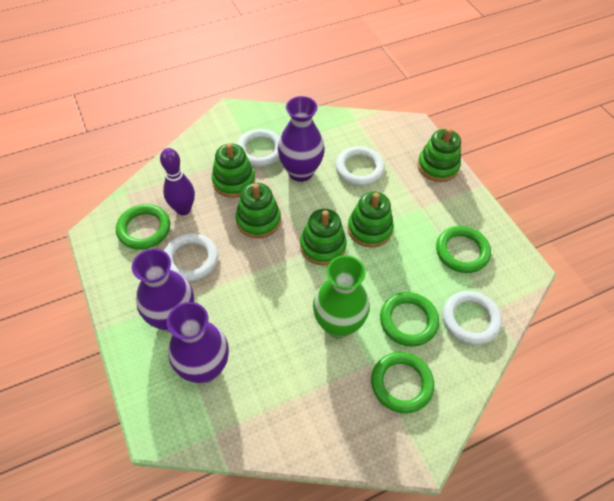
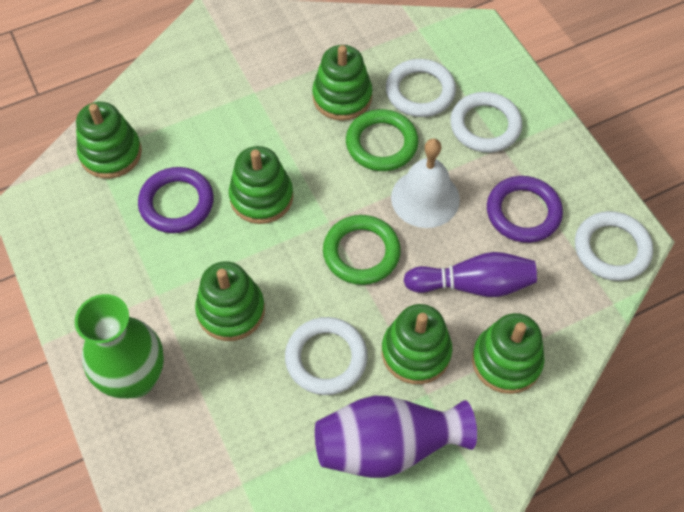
green ring: [116,204,170,250] [371,352,434,413] [380,292,439,347] [436,226,491,273] = 4 -> [323,215,401,285] [346,109,418,171] = 2
green stacking toy: [212,143,255,198] [236,183,281,238] [300,209,347,265] [348,191,394,247] [417,128,461,182] = 5 -> [76,102,142,179] [195,262,265,341] [229,146,293,224] [312,45,373,121] [382,304,452,384] [472,313,545,394] = 6
purple ring: none = 0 -> [138,167,214,233] [487,176,563,243] = 2
purple vase: [132,249,194,332] [167,302,229,383] [278,96,325,182] = 3 -> [315,395,477,478] = 1
white bell: none = 0 -> [391,138,460,228] = 1

